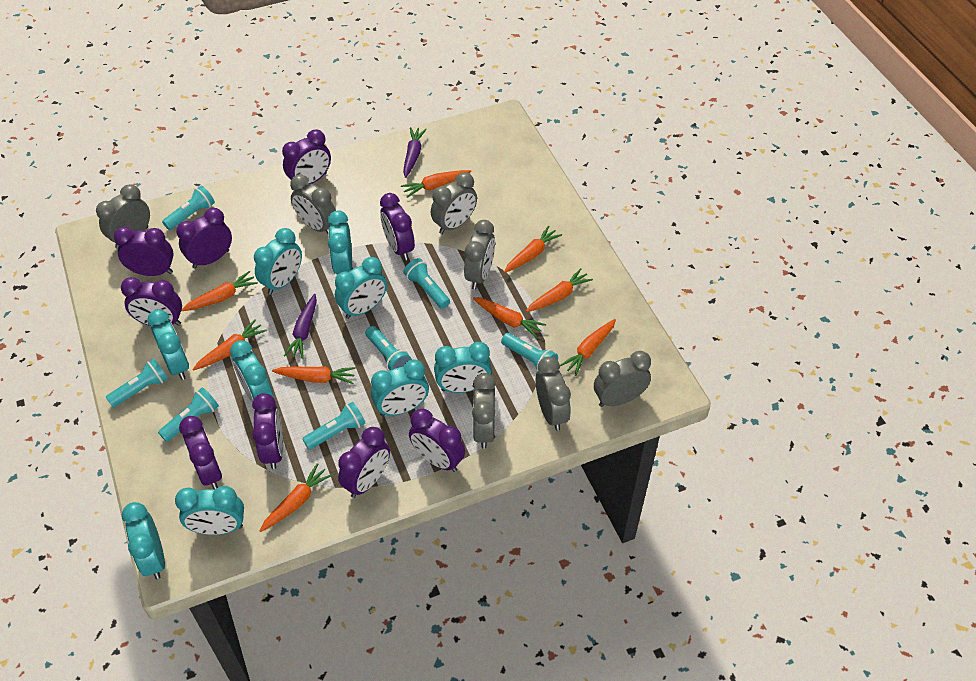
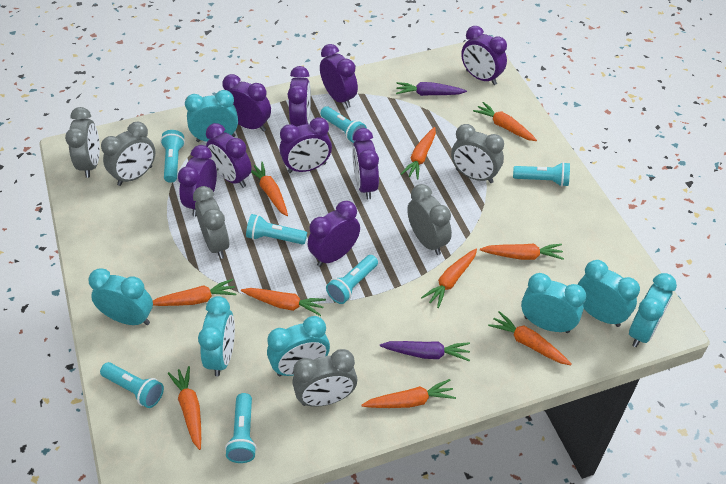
grey clock: [96,184,150,249] [290,175,336,235] [431,172,477,234] [464,220,495,289] [472,373,496,449] [536,356,571,431] [594,351,651,407] = 7 -> [65,107,100,178] [101,122,155,186] [193,186,230,259] [292,349,358,407] [407,184,452,255] [451,124,504,183] = 6
orange carrot: [181,271,258,311] [193,319,267,370] [260,463,333,532] [272,366,356,384] [401,170,471,198] [473,297,546,338] [504,226,562,273] [526,268,593,312] [560,319,616,376] = 9 -> [153,279,236,306] [168,366,201,450] [241,288,326,316] [251,162,288,216] [362,379,456,408] [401,127,436,180] [421,249,477,308] [473,102,537,141] [480,244,564,260] [488,311,571,365] = 10
turquoise clock: [122,502,165,579] [147,309,189,380] [175,486,244,535] [230,340,273,402] [254,228,302,295] [328,210,352,274] [335,257,387,319] [371,359,429,416] [434,342,492,393] = 9 -> [88,268,153,325] [185,90,238,142] [198,296,235,376] [267,316,330,376] [521,273,586,333] [577,260,640,327] [629,273,677,347] = 7

